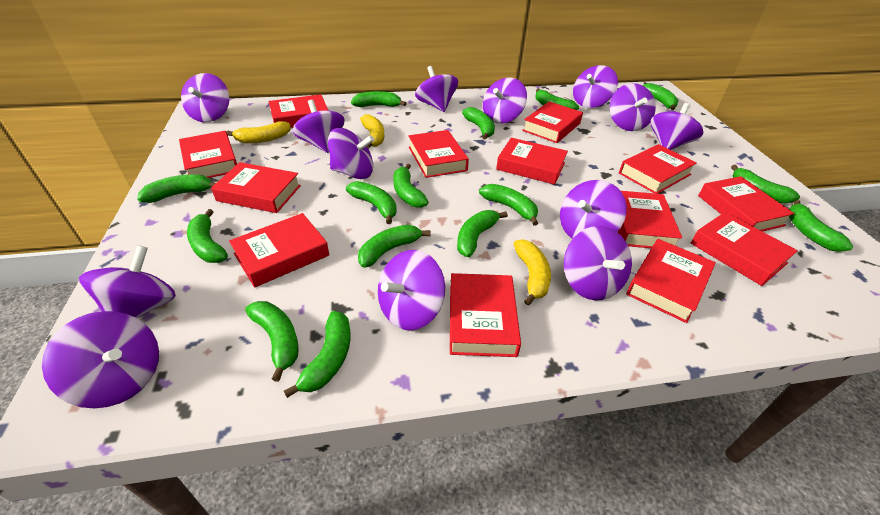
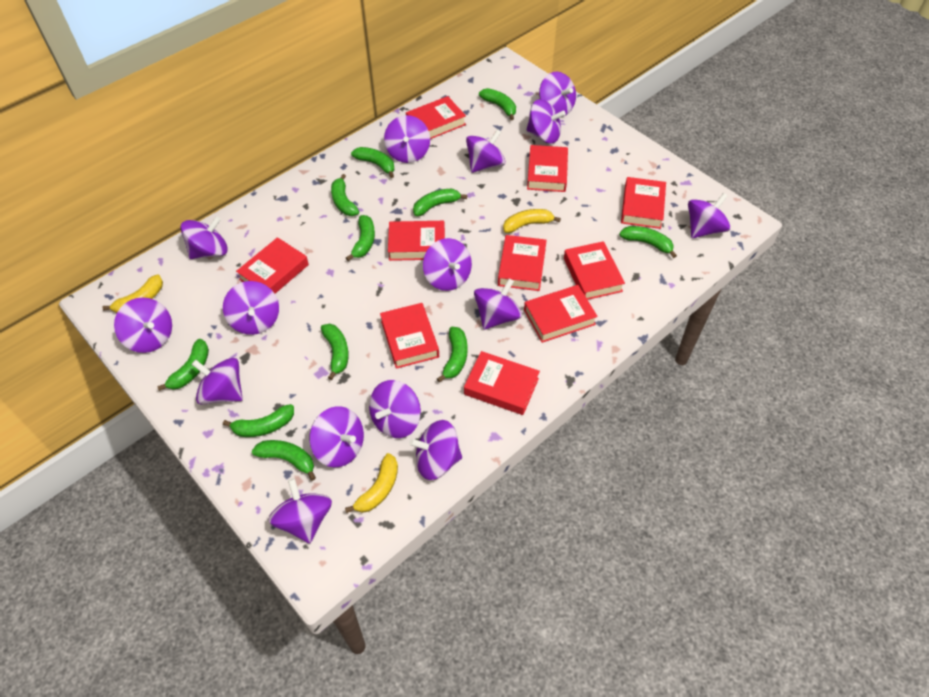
green banana: [137,174,216,203] [187,209,228,263] [245,301,299,382] [284,311,351,398] [346,181,397,224] [351,91,407,107] [358,225,431,268] [393,163,428,208] [457,210,508,257] [462,107,495,140] [479,184,538,226] [535,88,579,110] [642,83,679,110] [731,165,800,204] [789,200,853,252] = 15 -> [157,339,209,391] [223,404,294,437] [252,440,316,481] [321,324,349,380] [331,174,359,216] [346,215,375,261] [351,147,394,178] [413,189,467,216] [437,327,467,383] [479,88,516,120] [619,226,677,258] = 11
purple spinning top: [42,311,159,408] [79,245,176,318] [181,73,229,122] [293,99,345,153] [328,128,374,179] [378,250,445,331] [415,66,458,112] [483,77,527,124] [560,180,627,239] [564,226,632,301] [573,65,618,108] [610,83,656,131] [651,103,703,150] = 13 -> [114,297,172,353] [181,216,228,259] [191,358,243,405] [223,281,279,335] [268,478,332,543] [309,406,364,467] [369,380,421,438] [384,115,430,163] [409,420,462,480] [423,238,472,291] [466,129,505,173] [474,278,522,330] [526,99,566,143] [539,72,576,116] [688,193,731,238] = 15
red book: [179,131,237,178] [211,162,301,213] [229,213,329,288] [268,94,329,128] [408,130,469,178] [450,273,521,357] [496,138,568,185] [522,101,583,143] [618,191,682,248] [619,144,697,194] [626,239,716,323] [691,212,798,286] [698,176,794,232] = 13 -> [236,237,309,294] [380,303,439,369] [388,221,445,261] [406,96,466,139] [464,351,540,415] [498,235,547,291] [524,285,598,343] [527,145,568,192] [564,241,625,300] [621,177,666,229] = 10

